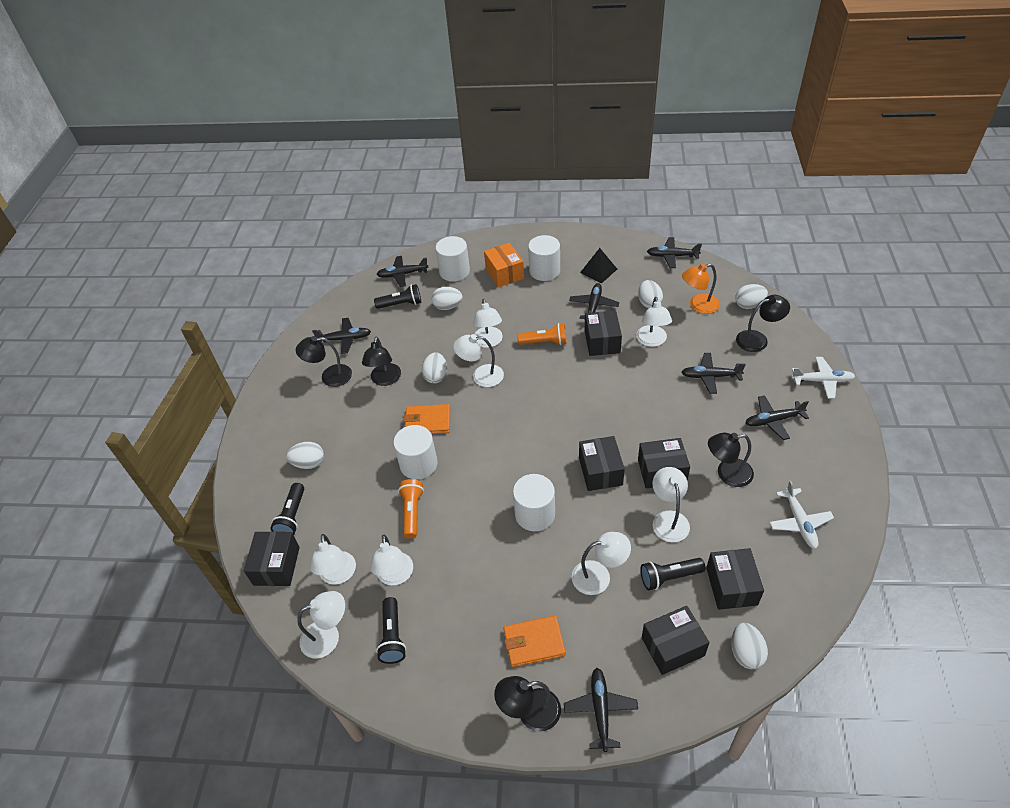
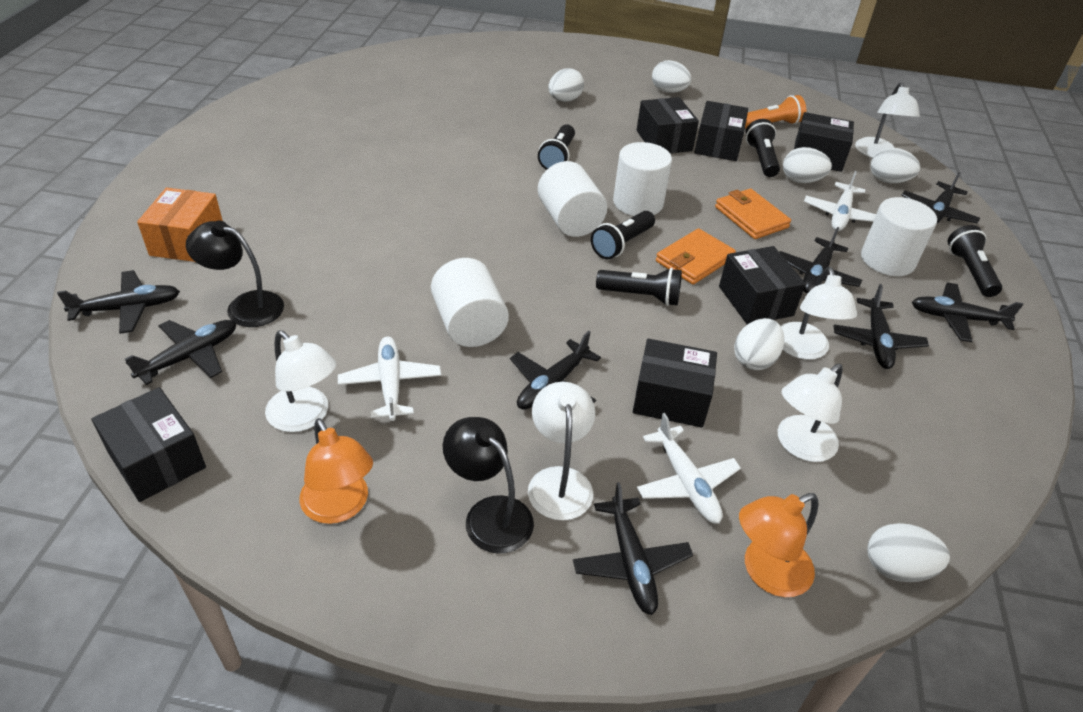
black flashlight: [271,483,304,535] [374,284,421,309] [376,597,406,664] [640,558,705,590] = 4 -> [538,124,575,170] [591,211,655,259] [596,268,682,306] [746,119,780,177] [947,225,1002,297] = 5
black lamp: [296,336,352,387] [362,337,401,386] [494,676,561,731] [708,433,754,487] [736,295,790,352] = 5 -> [186,220,284,327] [443,417,534,554] = 2
black plane: [312,318,371,354] [376,256,428,287] [564,668,638,752] [569,283,619,319] [647,237,702,268] [681,353,746,394] [745,395,809,440] = 7 -> [57,270,180,334] [125,320,236,385] [510,331,601,410] [573,482,693,615] [779,227,862,294] [833,284,929,369] [901,172,980,224] [912,282,1023,342] = 8
black pyramid: [580,248,617,283] = 1 -> none = 0
orange flashlight: [398,479,424,539] [517,323,567,345] = 2 -> [745,95,806,129] = 1
orange lamp: [682,264,720,314] = 1 -> [299,418,373,524] [739,493,818,597] = 2
white lamp: [297,591,345,658] [310,534,356,585] [371,535,413,585] [453,334,504,387] [473,299,503,348] [572,532,631,595] [636,297,672,347] [652,467,690,542] = 8 -> [265,330,337,432] [528,382,595,520] [778,364,842,462] [781,267,857,360] [855,83,920,158] = 5
white plane: [769,481,834,549] [791,357,855,399] = 2 -> [338,337,441,421] [637,413,741,524] [804,171,876,231] = 3

